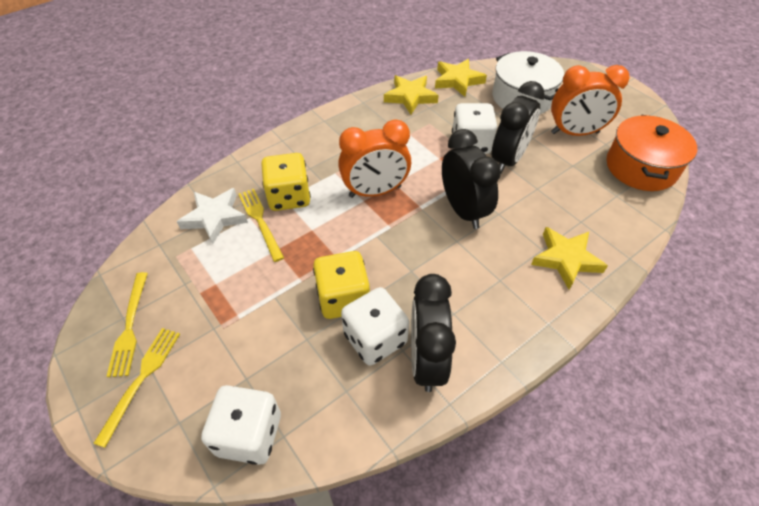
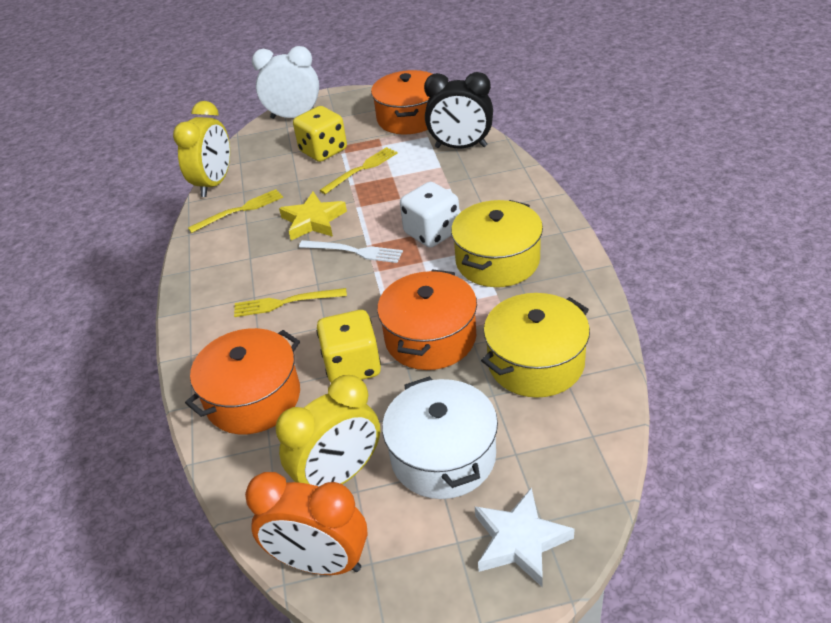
black clock: [411,274,456,392] [442,129,501,229] [492,81,545,173] = 3 -> [424,72,493,149] = 1
orange clock: [338,119,411,198] [551,65,630,136] = 2 -> [245,472,368,575] = 1
orange pot: [607,115,697,191] = 1 -> [185,328,300,434] [371,70,432,134] [377,269,477,370] = 3
white clock: none = 0 -> [252,46,319,119] = 1
white dice: [201,385,281,465] [341,287,409,366] [452,103,497,154] = 3 -> [400,182,460,248] = 1
white fork: none = 0 -> [299,240,403,263] = 1
yellow clock: none = 0 -> [173,101,230,197] [276,375,380,486] = 2
yellow pot: none = 0 -> [451,200,543,287] [481,293,590,398] = 2
yellow star: [384,75,439,114] [435,59,487,97] [531,227,608,290] = 3 -> [279,191,347,240] = 1

